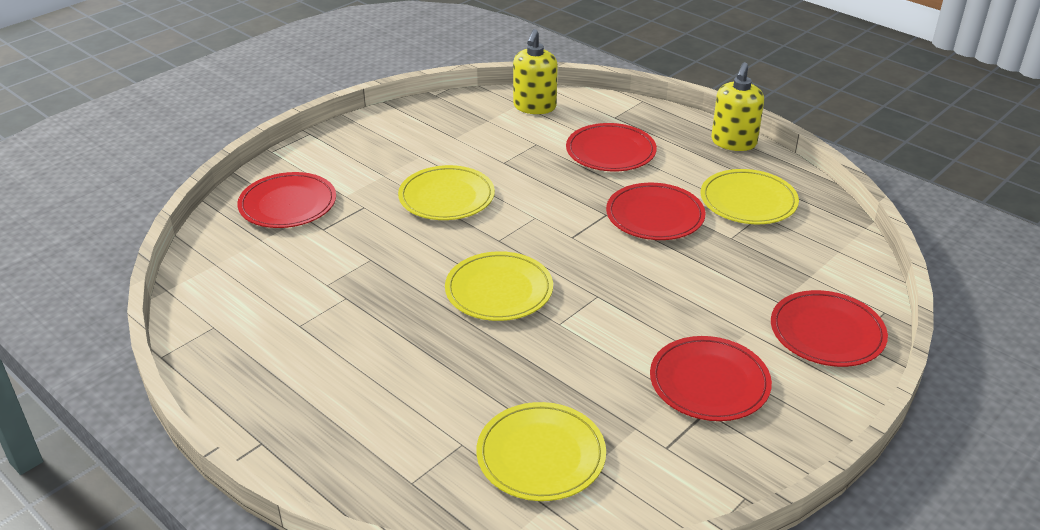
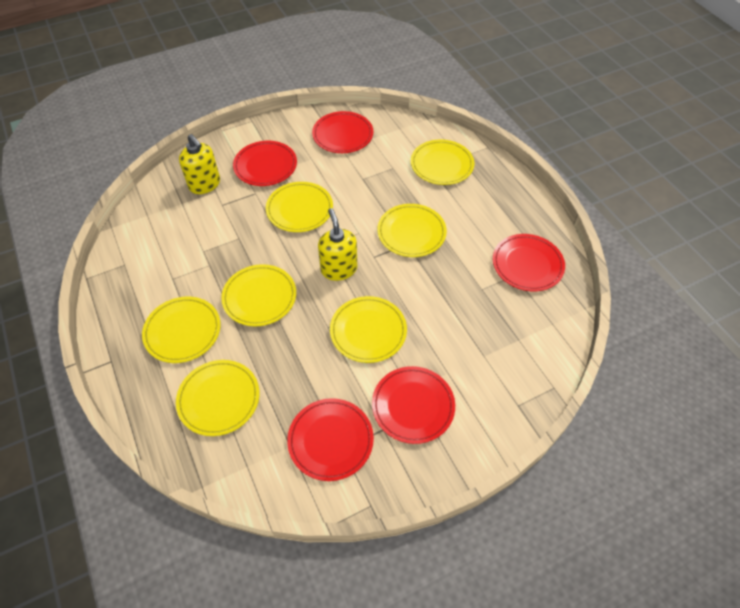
yellow plate: [398,165,495,220] [445,251,553,321] [476,402,606,501] [701,169,799,224] = 4 -> [142,297,221,363] [176,360,259,436] [221,264,296,326] [266,182,333,232] [330,296,407,363] [377,204,447,257] [411,139,474,185] = 7

